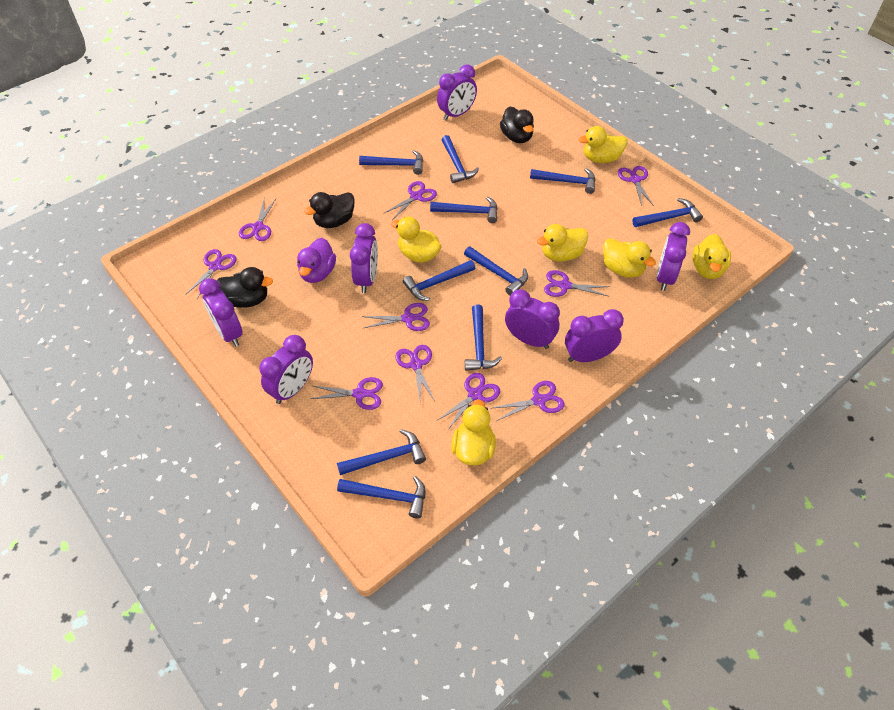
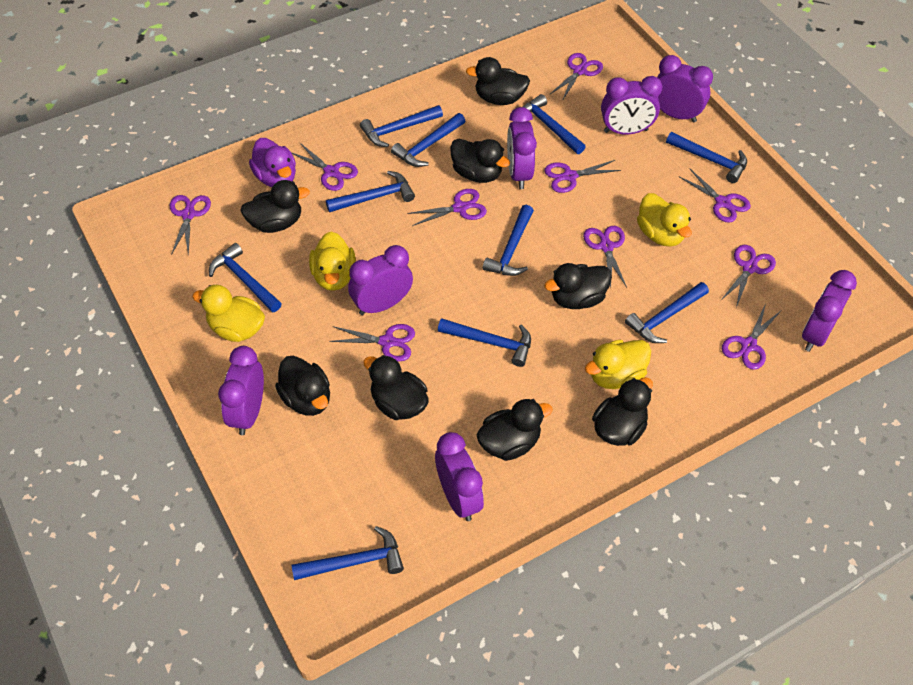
black duck: [217,267,273,307] [304,192,355,228] [500,106,534,143] = 3 -> [240,180,310,233] [275,356,330,416] [363,355,428,420] [450,139,510,183] [466,57,530,105] [477,399,553,461] [544,263,612,309] [592,377,653,446] = 8
yellow duck: [391,217,442,263] [451,399,496,465] [537,224,588,262] [578,126,627,163] [603,238,656,278] [692,234,731,279] = 6 -> [192,285,265,342] [309,231,356,291] [585,340,651,389] [637,193,692,247] = 4

